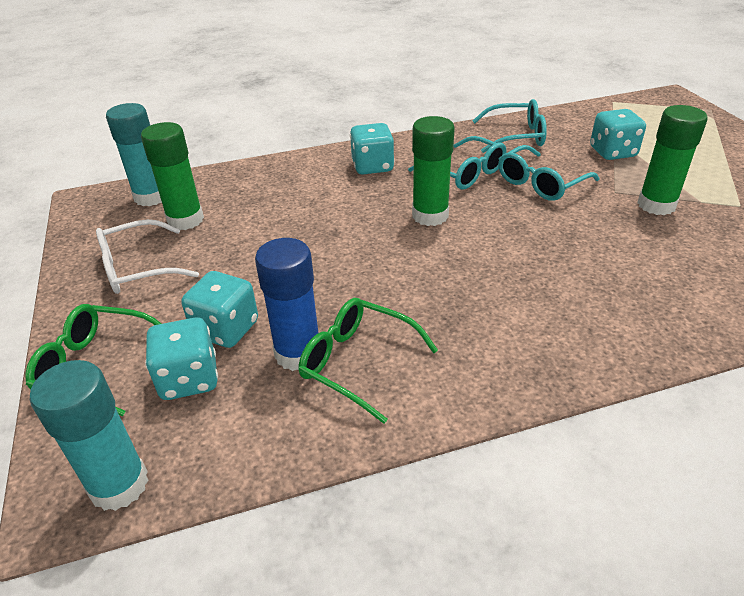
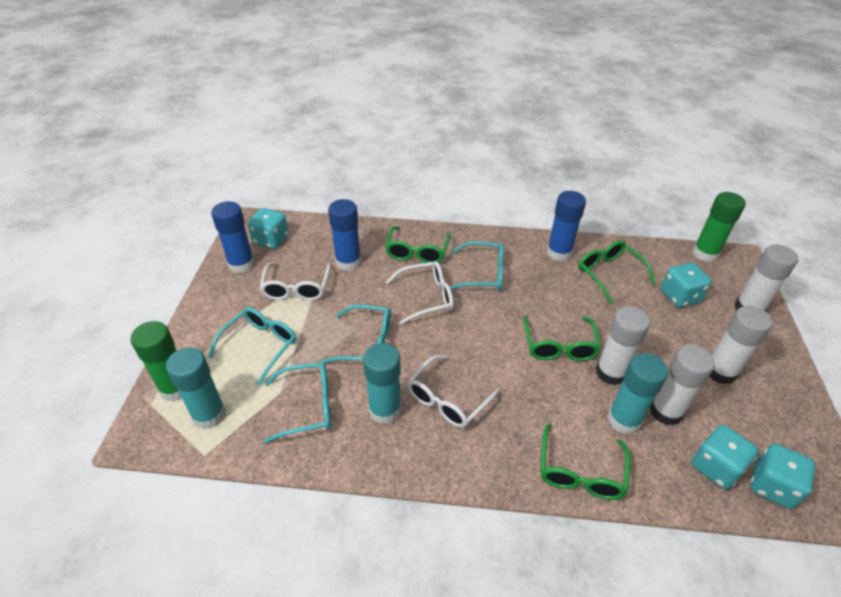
blue glue stick: [255,238,318,371] = 1 -> [211,201,254,273] [328,199,361,271] [547,191,586,261] = 3
green glasses: [26,304,161,416] [299,298,438,424] = 2 -> [385,226,451,263] [523,315,601,361] [540,423,631,500] [578,241,656,304] = 4
green glue stick: [141,122,204,230] [412,116,455,226] [637,105,708,215] = 3 -> [131,321,182,402] [692,192,746,262] = 2
turquoise glasses: [408,136,507,189] [472,99,547,153] [498,145,600,201] = 3 -> [208,307,296,386] [264,363,331,443] [321,305,391,363] [450,241,504,291] = 4
turquoise glue stick: [30,360,149,511] [106,103,162,206] = 2 -> [166,347,226,429] [363,343,401,424] [608,353,668,434] = 3
white glasses: [96,219,199,294] = 1 -> [259,262,331,301] [386,261,454,325] [407,355,500,428] = 3
white glue stick: none = 0 -> [596,306,650,385] [649,345,715,425] [709,306,772,385] [734,244,798,312] = 4

